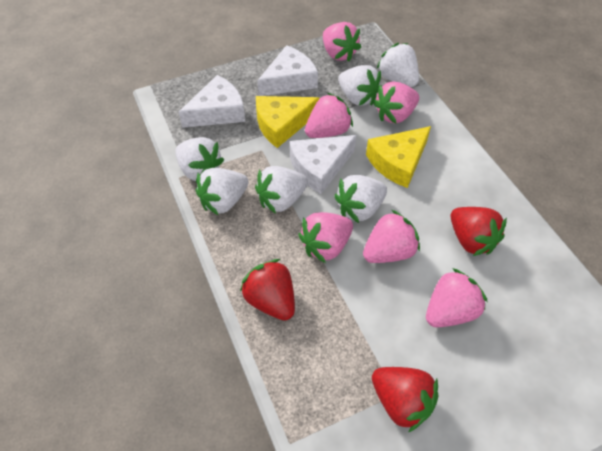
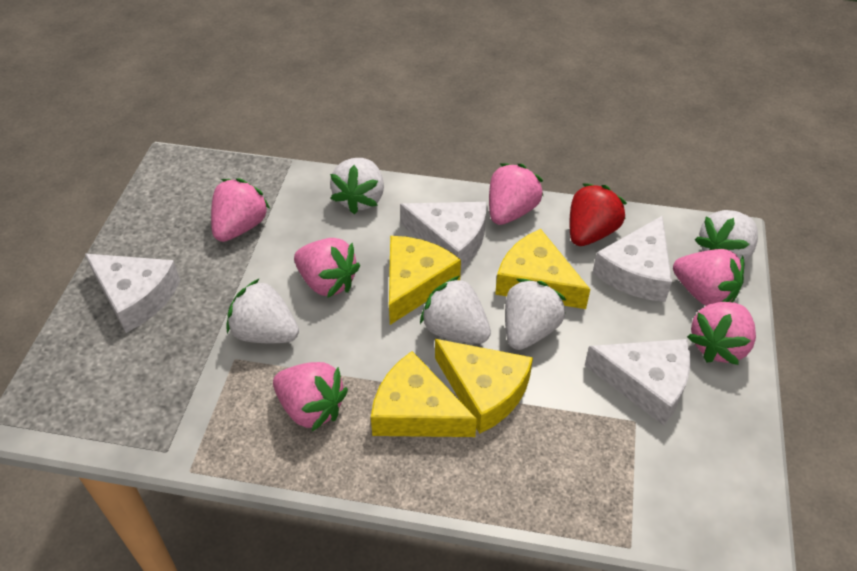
red strawberry: [240,259,295,321] [372,367,439,432] [451,207,507,256] = 3 -> [570,183,627,246] = 1
white cheese: [179,75,245,128] [257,45,318,96] [289,135,356,194] = 3 -> [85,254,180,333] [400,202,486,269] [585,339,690,426] [592,216,672,302] = 4
white strawberry: [175,137,224,183] [196,168,249,216] [255,166,308,214] [334,175,387,223] [338,65,381,106] [377,43,419,87] = 6 -> [226,278,299,343] [330,158,384,214] [420,276,491,344] [505,279,566,350] [695,210,758,262] = 5
yellow cheese: [256,96,320,148] [366,126,431,188] = 2 -> [371,351,477,437] [389,236,461,325] [435,339,533,434] [495,229,590,309] = 4

